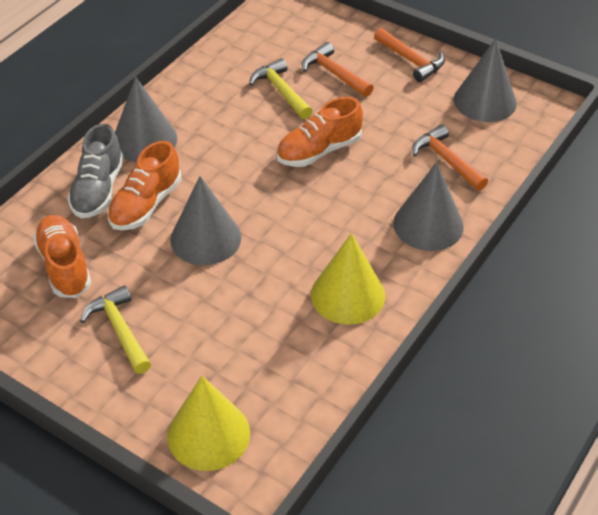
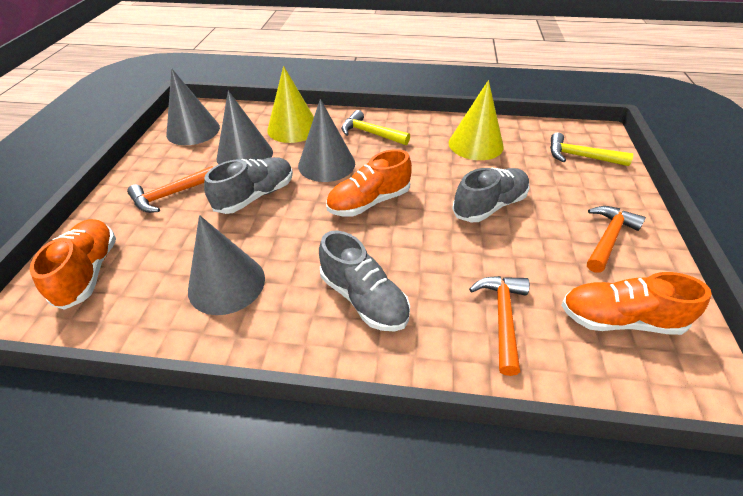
grey shoe: [67,124,124,218] = 1 -> [204,157,293,214] [319,230,410,331] [452,168,530,222] = 3

